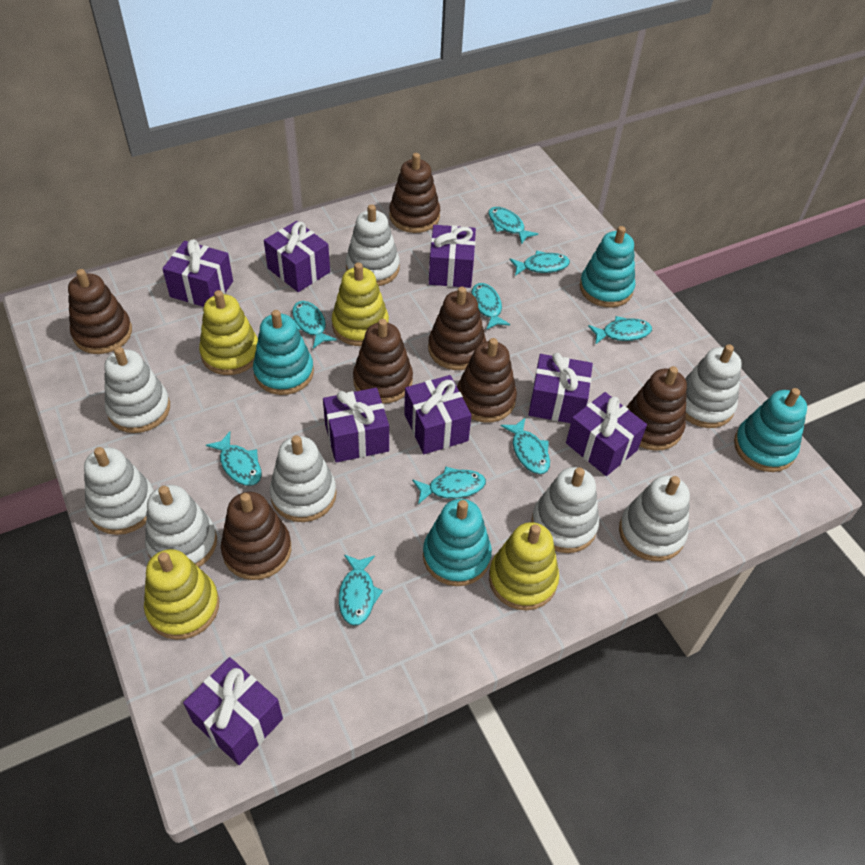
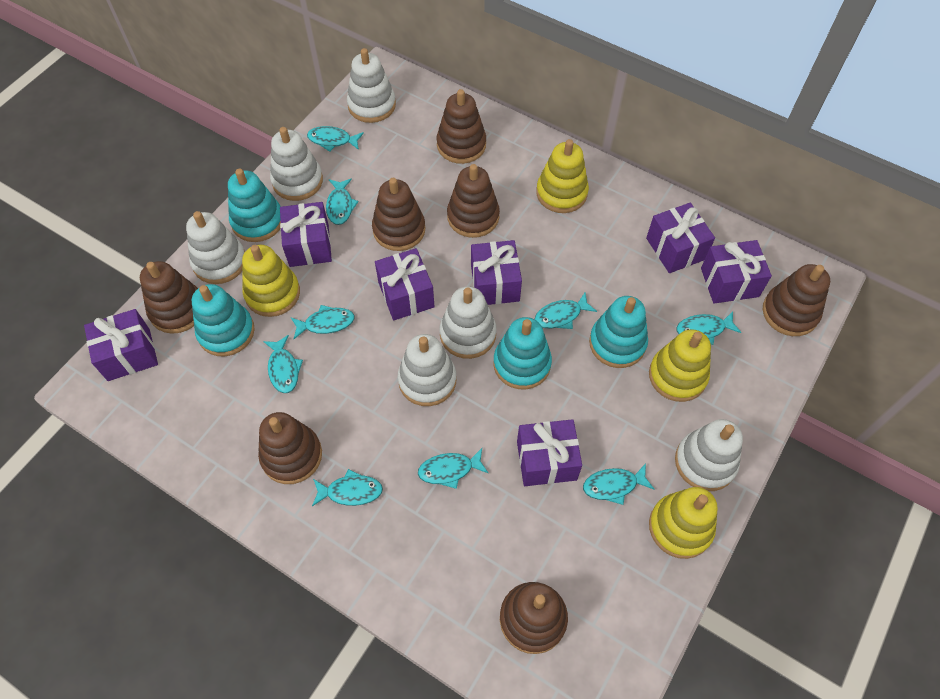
purple gift: [162,239,233,307] [183,657,283,765] [264,221,330,292] [323,388,389,463] [404,375,472,454] [429,225,476,288] [529,353,593,423] [566,392,647,476] = 8 -> [84,309,158,381] [280,202,332,267] [375,248,435,320] [471,240,522,305] [517,419,582,486] [646,203,715,273] [701,240,772,304] = 7
white stacking toy: [84,447,154,535] [104,347,170,433] [145,485,217,567] [270,435,337,522] [346,204,400,286] [531,467,599,553] [619,475,690,561] [685,344,742,428] = 8 -> [186,211,245,284] [270,127,323,201] [347,48,396,123] [398,334,457,406] [440,286,497,359] [675,419,743,491] = 6

